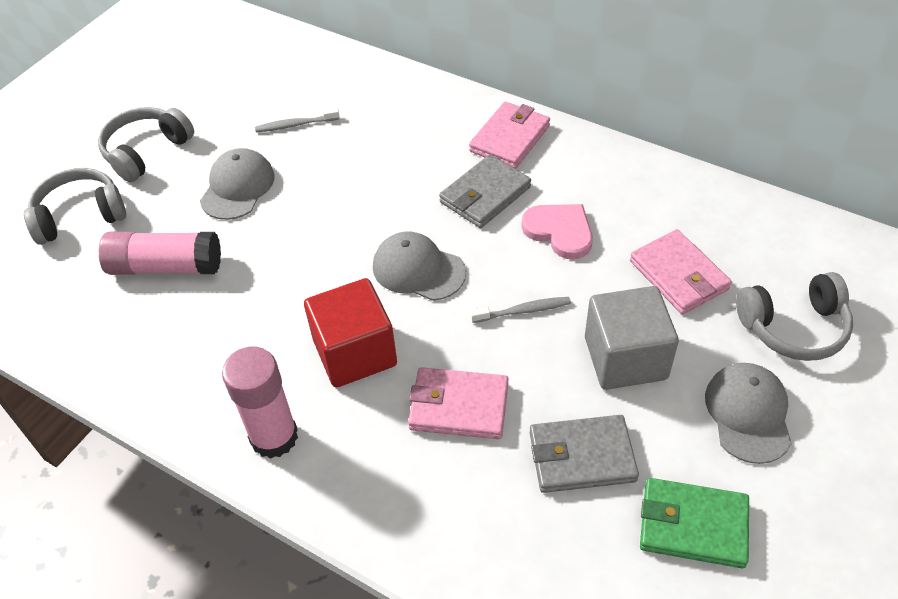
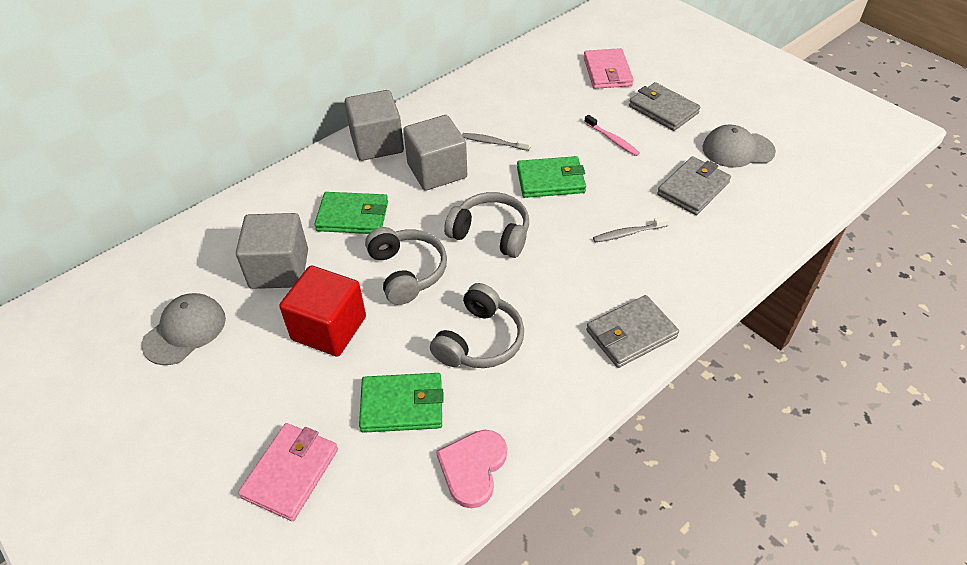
green wallet: [640,478,749,568] = 1 -> [315,192,388,234] [359,373,444,433] [517,156,586,198] = 3
grey cap: [200,148,275,220] [373,231,466,301] [705,363,792,464] = 3 -> [142,293,226,365] [702,124,776,168] = 2
grey cube: [585,286,679,390] = 1 -> [236,213,308,289] [345,90,404,161] [403,115,467,191] = 3
grey wallet: [439,154,531,228] [530,415,639,493] = 2 -> [586,295,679,368] [629,82,700,131] [657,156,731,215] = 3
pink glue stick: [99,232,221,275] [222,347,298,459] = 2 -> none = 0
pink toothbrush: none = 0 -> [584,115,640,156] = 1
pink wallet: [408,367,509,439] [469,102,550,169] [630,229,732,314] = 3 -> [238,423,338,521] [584,48,634,89] = 2

